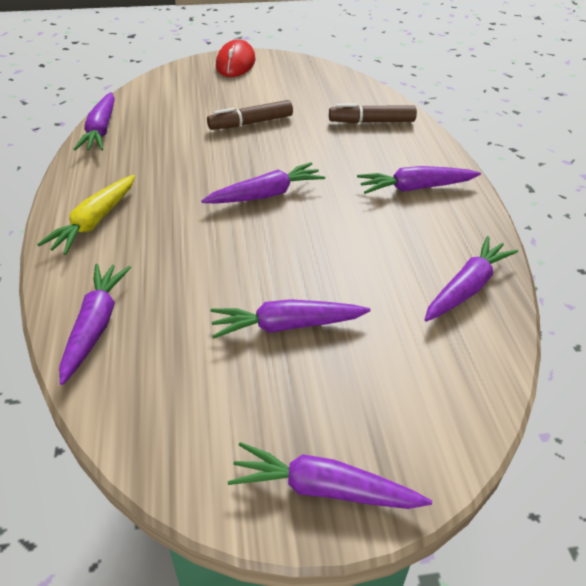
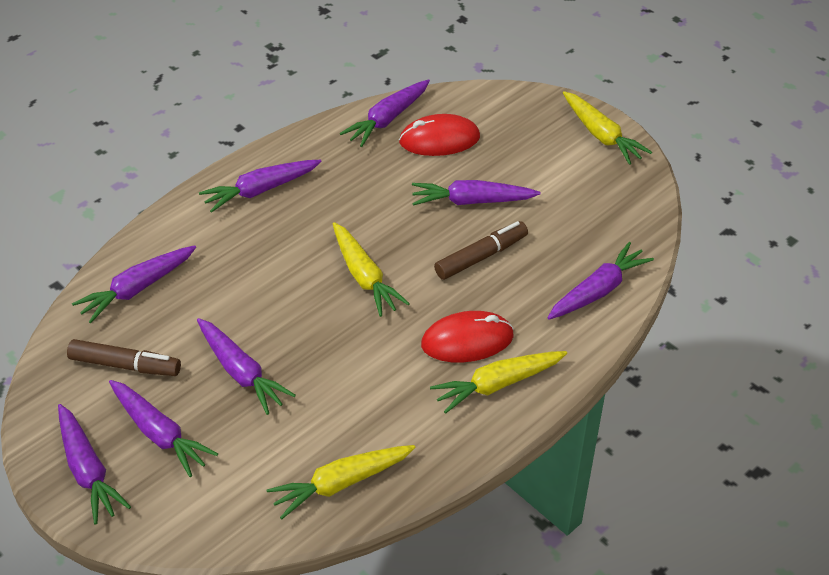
purple carrot: [59,264,131,385] [74,92,115,151] [201,162,325,204] [210,299,371,339] [228,442,432,509] [357,166,481,194] [424,236,518,322] = 7 -> [58,404,131,525] [72,245,196,323] [109,380,218,477] [197,318,296,415] [199,160,321,213] [340,79,430,147] [412,180,540,206] [547,242,654,320] = 8
red mouse: [216,39,255,77] = 1 -> [399,114,480,156] [421,311,514,363] = 2
yellow carrot: [37,175,135,255] = 1 -> [267,445,415,519] [333,222,410,317] [430,351,567,414] [563,91,652,165] = 4

